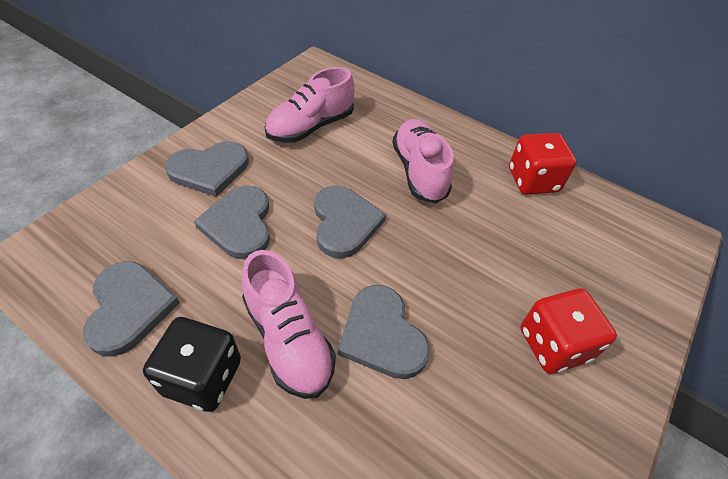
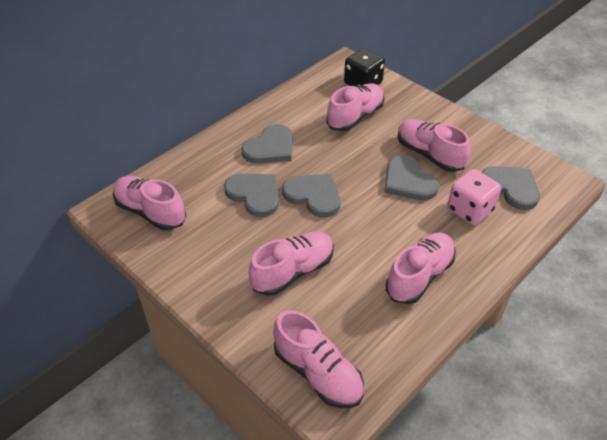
pink dice: none = 0 -> [447,169,501,225] = 1
pink shoe: [241,250,336,399] [265,67,355,143] [392,119,454,204] = 3 -> [113,176,186,230] [249,231,334,296] [273,310,364,408] [326,83,384,131] [386,233,456,304] [398,119,471,172] = 6
red dice: [509,133,577,195] [520,288,617,374] = 2 -> none = 0

